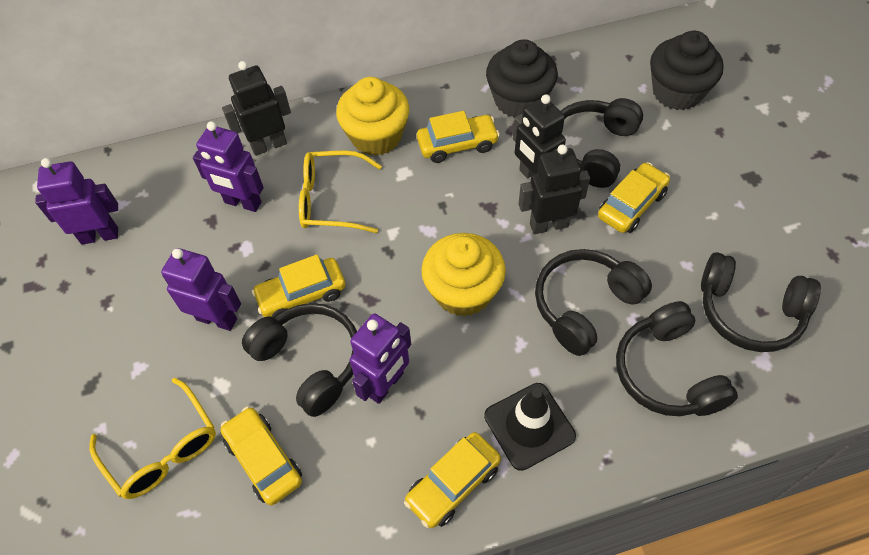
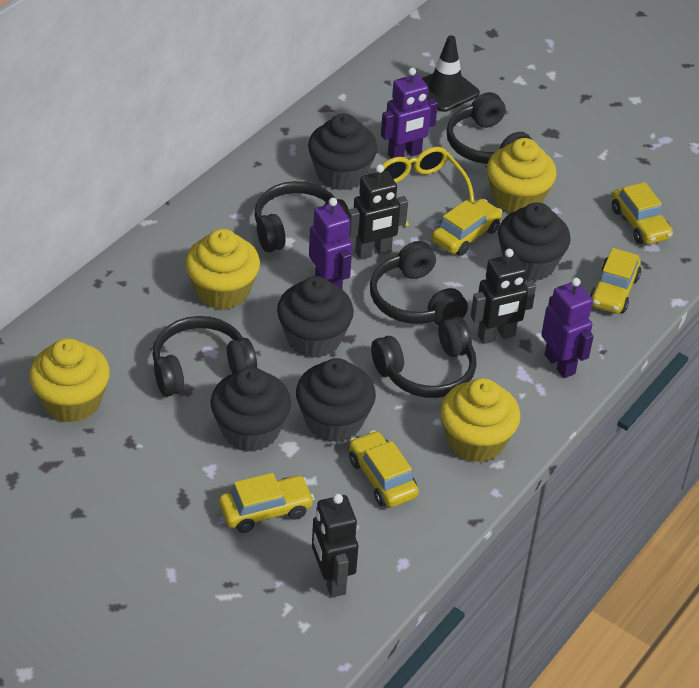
black cupcake: [486,39,558,118] [650,31,724,110] = 2 -> [211,367,291,452] [277,276,354,358] [296,358,376,442] [308,114,378,190] [498,202,571,281] = 5
purple robot: [35,158,118,245] [161,248,241,331] [193,121,264,212] [350,313,411,404] = 4 -> [309,198,352,289] [381,68,438,159] [541,278,594,378] = 3
yellow cupcake: [336,77,409,156] [421,233,506,317] = 2 -> [29,338,110,423] [185,229,260,309] [440,378,521,463] [487,138,557,213] = 4
yellow glasses: [89,378,216,499] [299,150,382,233] = 2 -> [376,147,474,227] = 1

